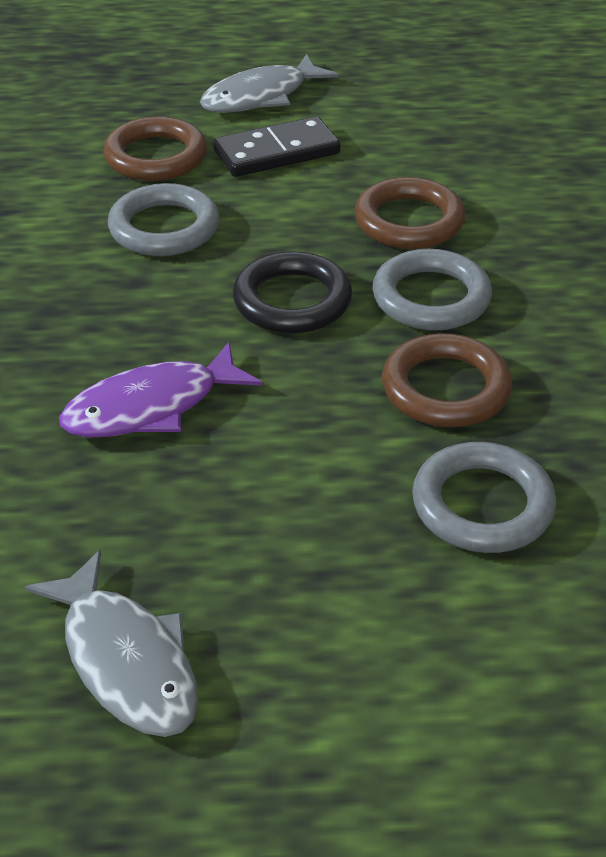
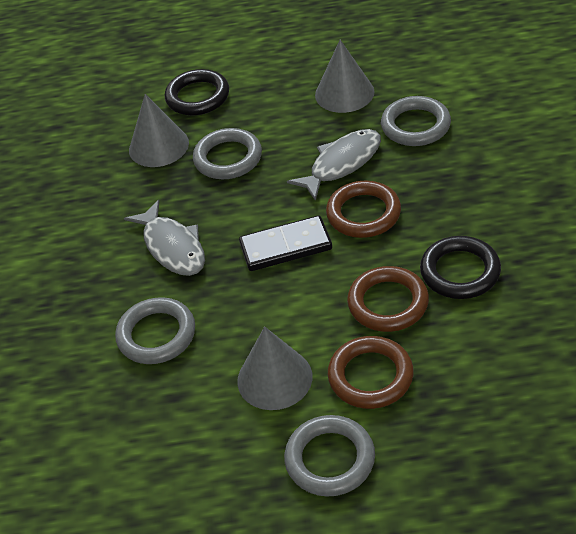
black ring: [233,251,352,333] = 1 -> [165,69,229,116] [420,236,501,299] = 2
grey cone: none = 0 -> [129,94,189,167] [237,326,312,410] [315,40,375,113] = 3
grey ring: [108,183,219,256] [372,249,492,330] [412,442,556,553] = 3 -> [115,297,195,364] [193,128,262,179] [284,415,375,497] [381,96,451,146] = 4
purple fish: [59,342,262,438] = 1 -> none = 0

